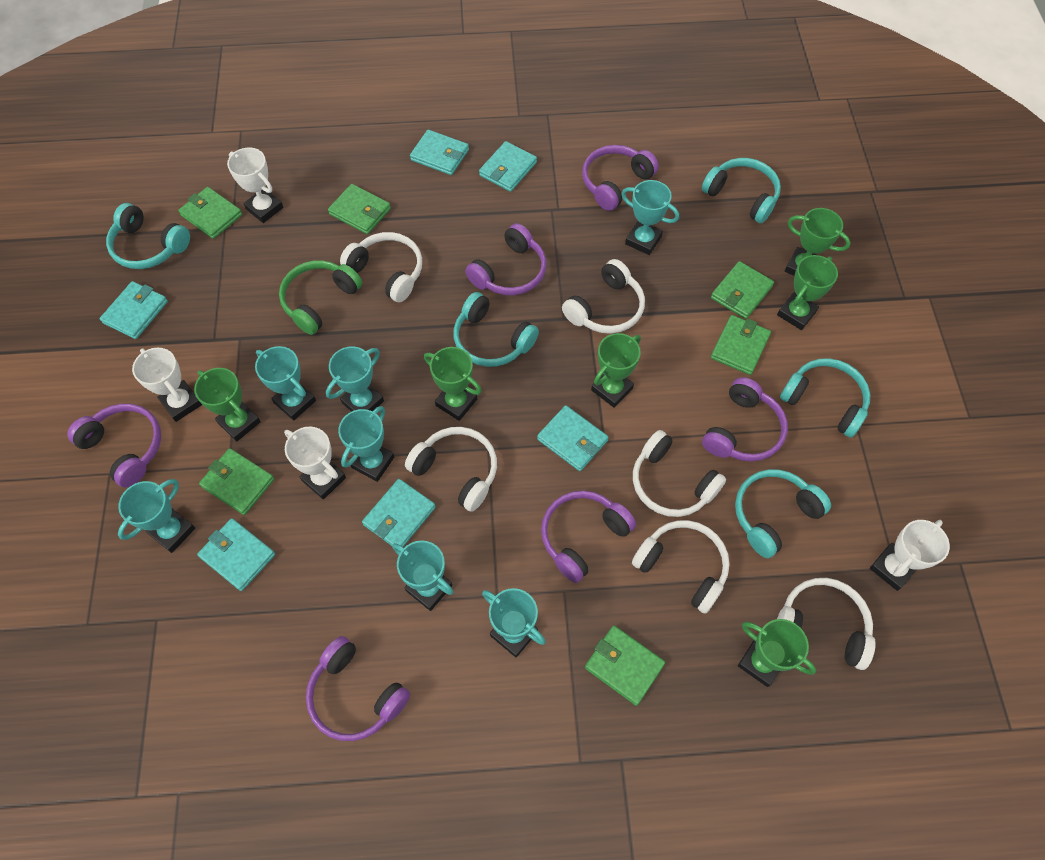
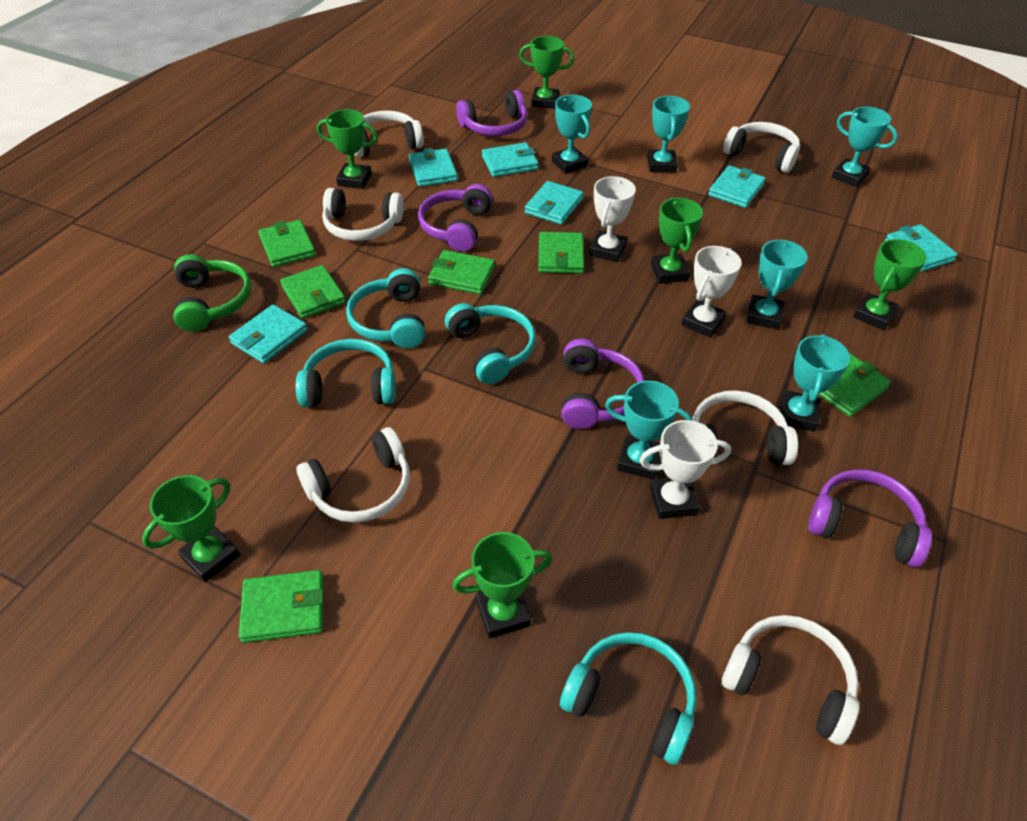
purple headphones: [67,404,161,488] [306,636,410,741] [465,223,547,296] [541,491,636,583] [582,145,659,211] [702,377,788,462] = 6 -> [418,184,493,252] [456,90,527,136] [561,339,644,429] [808,470,932,568] = 4
turquoise headphones: [106,203,190,269] [454,292,539,367] [702,158,781,223] [735,469,831,558] [780,358,870,438] = 5 -> [296,339,396,407] [346,268,425,348] [445,303,536,384] [560,632,697,765] = 4
turquoise trophy: [118,479,195,553] [255,346,316,420] [326,346,384,412] [338,406,394,482] [393,541,454,611] [482,588,546,657] [621,180,679,255] = 7 -> [552,95,592,174] [605,381,693,479] [647,96,690,173] [746,240,808,330] [780,334,850,432] [832,107,898,187] = 6
white trophy: [132,348,202,422] [227,148,283,223] [284,427,346,500] [870,520,950,591] = 4 -> [589,176,636,262] [640,420,731,519] [681,246,742,338] = 3

